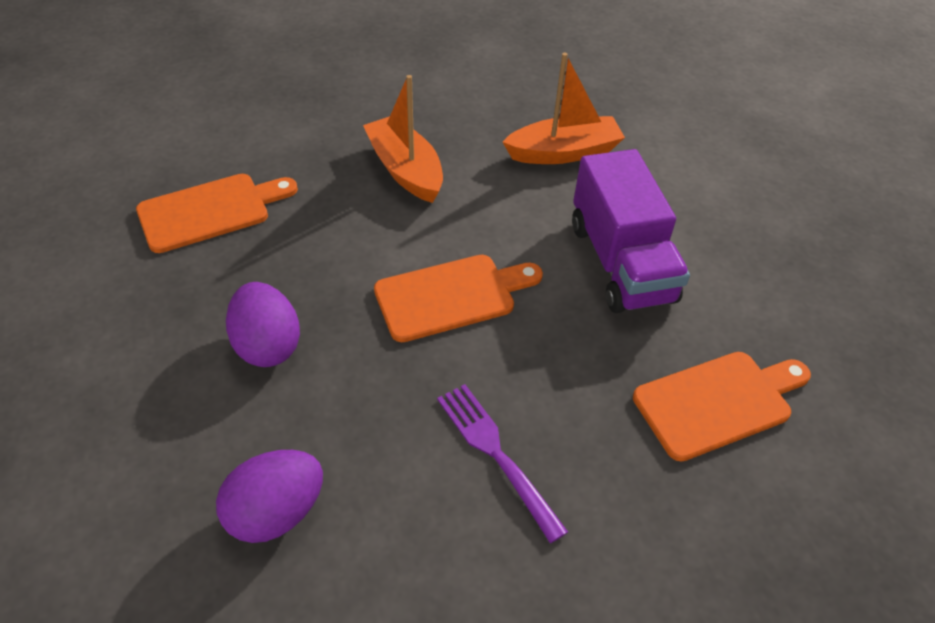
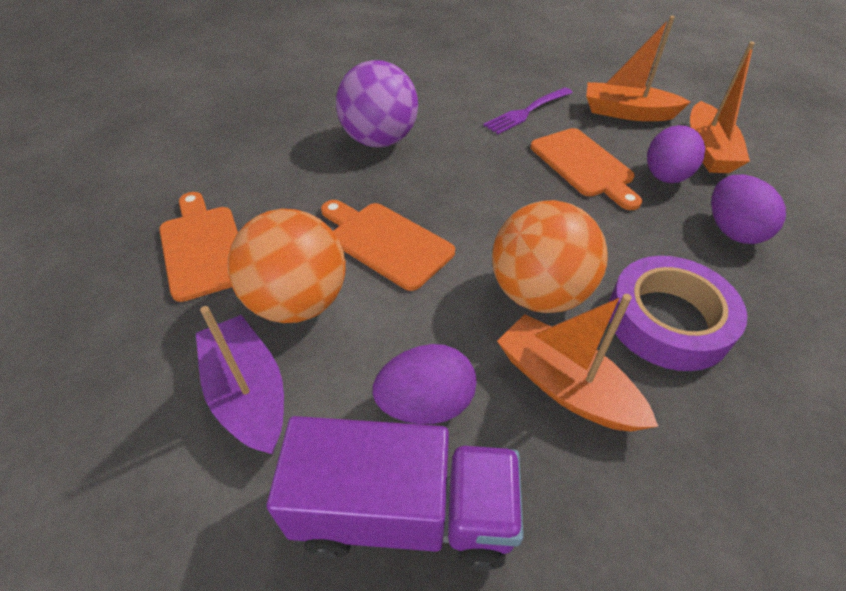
orange ball: none = 0 -> [228,209,346,323] [492,200,608,313] = 2
orange boat: [363,75,443,203] [503,52,625,164] = 2 -> [497,294,658,432] [586,16,690,121] [690,42,755,173] = 3
purple ball: none = 0 -> [336,60,418,147] = 1
purple boat: none = 0 -> [196,306,284,454] = 1
purple egg: [216,450,323,543] [226,282,300,367] = 2 -> [373,344,476,424] [647,125,705,183] [711,175,786,244] = 3
purple tape: none = 0 -> [609,256,747,371] = 1

